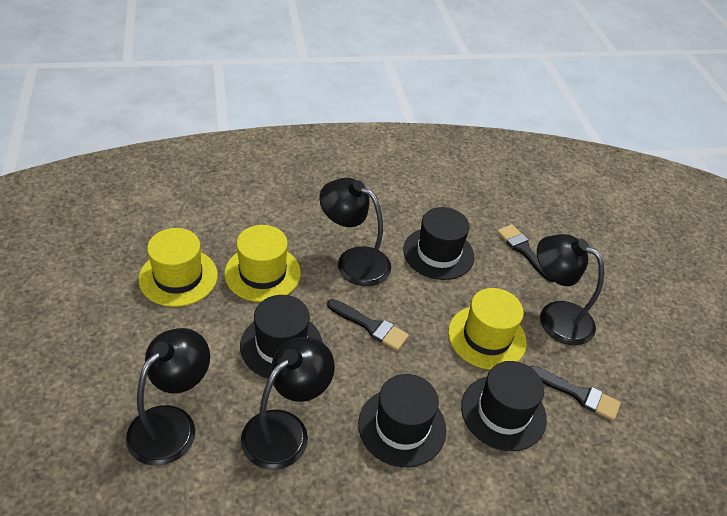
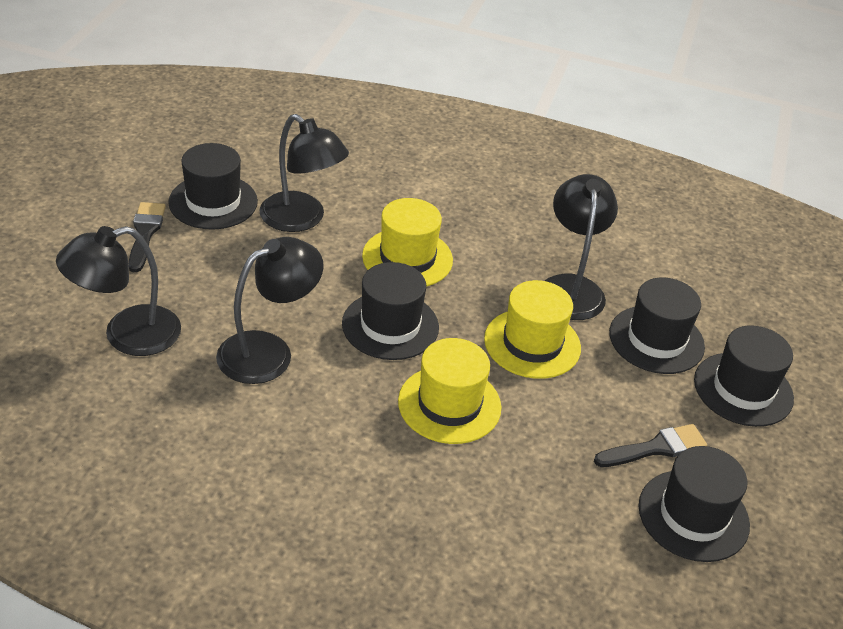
black brush: [327,299,409,351] [497,224,554,282] [530,366,621,421] = 3 -> [128,202,166,273] [594,424,707,467] = 2
black hat: [240,295,323,378] [358,374,446,467] [403,207,474,280] [461,361,547,451] = 4 -> [168,143,258,230] [342,262,439,360] [609,278,705,374] [638,446,750,562] [694,325,794,427] = 5

